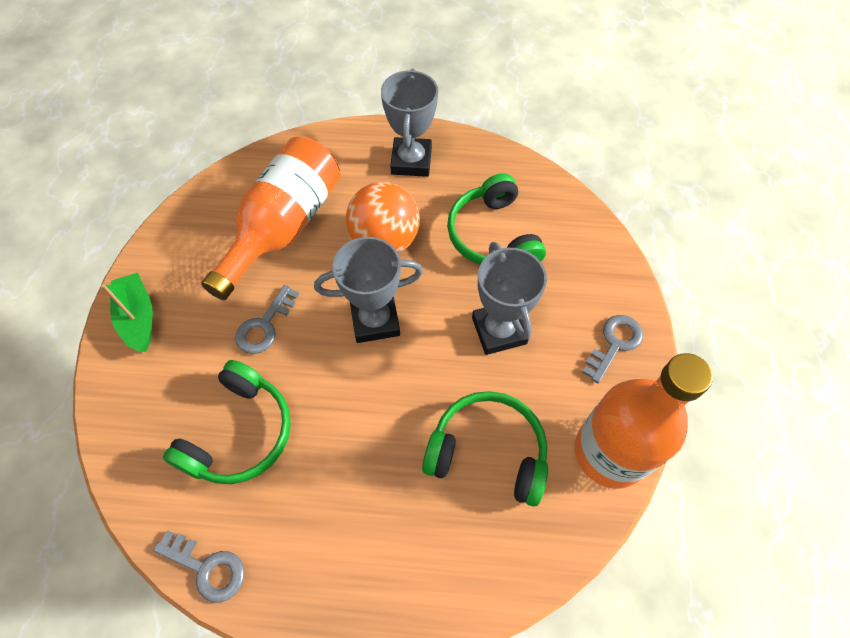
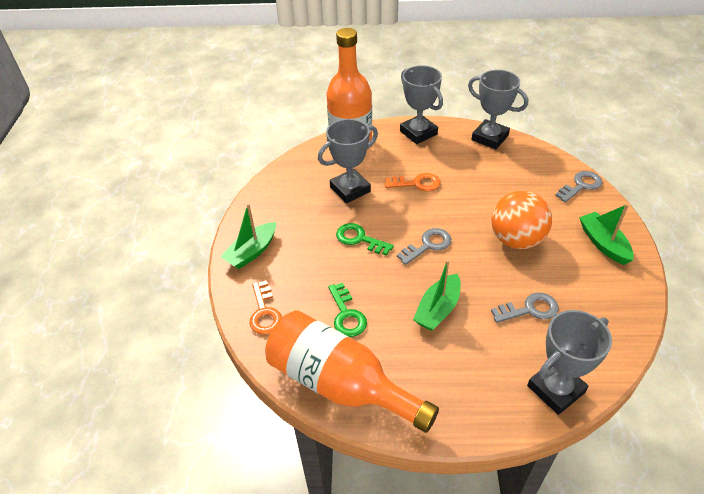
green boat: [101,272,153,352] = 1 -> [220,204,276,269] [413,260,461,331] [579,204,634,265] = 3
green headphones: [163,360,291,484] [422,391,548,506] [447,173,546,264] = 3 -> none = 0
green key: none = 0 -> [329,283,367,337] [336,223,394,256] = 2
grey trophy: [314,237,423,343] [381,69,438,177] [472,242,547,355] = 3 -> [318,119,378,203] [400,65,443,144] [468,70,528,149] [527,310,612,415] = 4
orange key: none = 0 -> [249,280,282,335] [385,173,440,192] = 2

